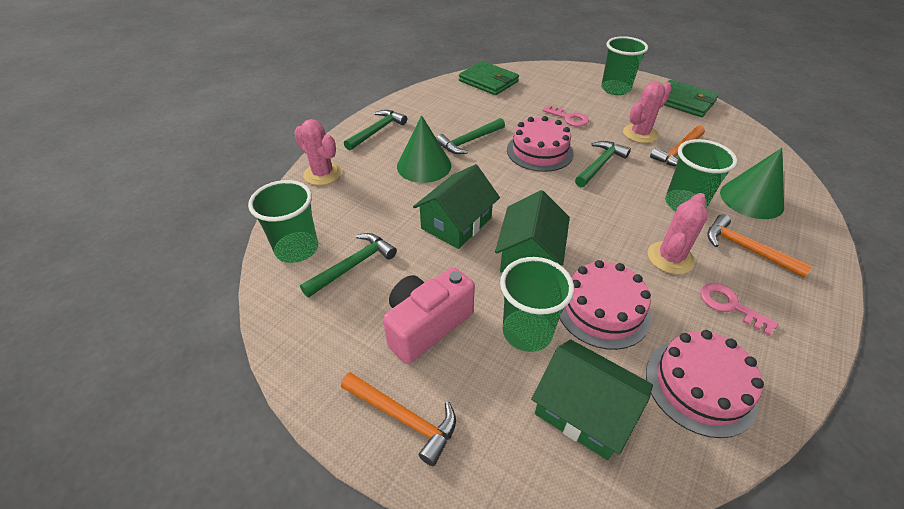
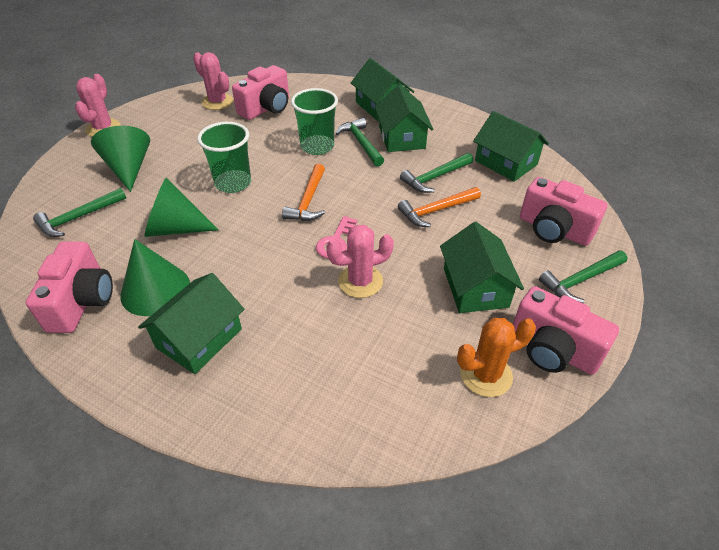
green cone: [397,115,451,183] [720,148,784,219] = 2 -> [91,126,150,192] [120,239,190,316] [145,178,219,237] = 3
green cup: [248,180,318,263] [500,257,574,352] [601,36,648,95] [665,139,737,211] = 4 -> [197,122,251,193] [291,88,338,155] = 2
green house: [413,164,500,249] [495,190,570,273] [531,339,653,460] = 3 -> [138,273,245,374] [351,58,414,121] [375,85,433,152] [440,222,524,313] [473,111,549,182] = 5
green wallet: [459,61,519,95] [664,80,719,117] = 2 -> none = 0
orange cactus: none = 0 -> [457,318,536,397] = 1
orange hammer: [341,372,456,466] [650,126,705,167] [707,214,813,278] = 3 -> [282,164,325,221] [398,187,481,227] = 2
pink cake: [507,116,574,172] [559,260,651,350] [646,330,764,438] = 3 -> none = 0
pink camera: [383,267,475,364] = 1 -> [26,241,113,333] [232,65,289,120] [513,286,619,375] [520,177,607,246] = 4
pink key: [543,105,589,127] [700,283,779,336] = 2 -> [316,216,357,258] = 1

